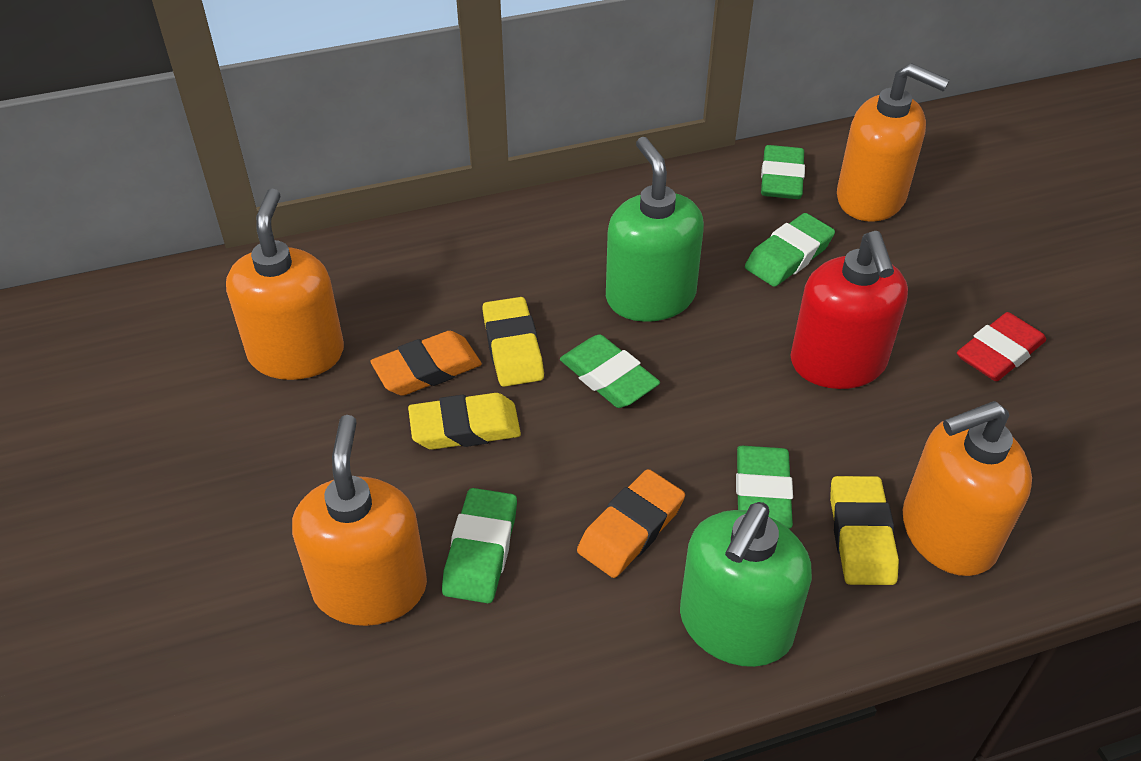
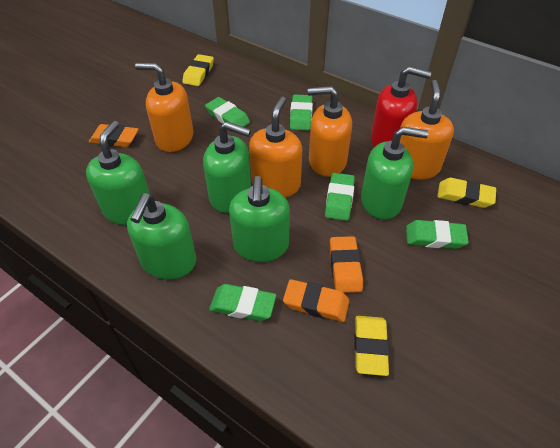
green soap dispenser: [606,137,704,322] [680,502,812,667] = 2 -> [86,121,149,225] [127,193,196,279] [203,121,251,213] [229,176,290,262] [361,127,429,220] = 5
orange eraser: [370,331,482,396] [577,469,685,578] = 2 -> [89,124,139,147] [283,279,349,322] [330,236,363,293] = 3
red eraser: [957,312,1046,381] = 1 -> none = 0

